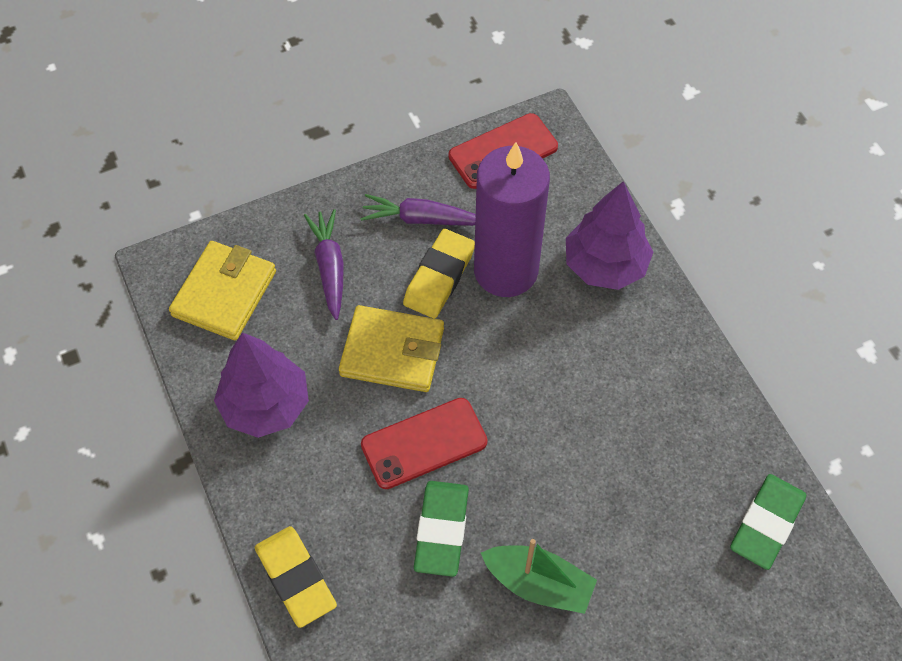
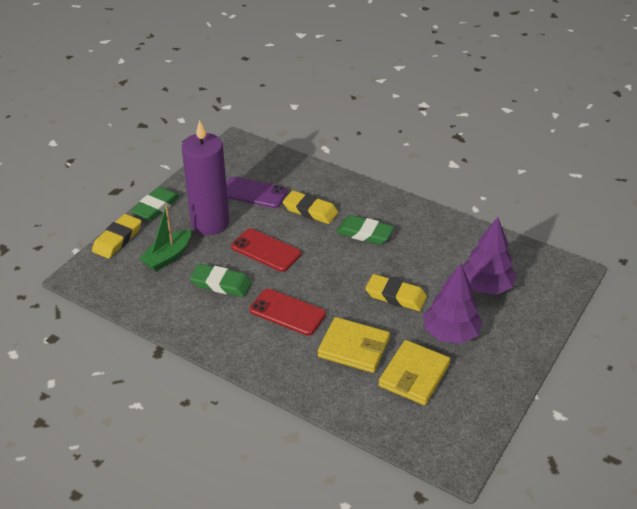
green eraser: [414,481,469,577] [730,474,806,570] = 2 -> [131,187,180,221] [190,264,252,297] [336,215,394,244] = 3
purple carrot: [304,209,344,320] [360,194,476,226] = 2 -> none = 0
purple phone: none = 0 -> [226,177,288,208] = 1
yellow eraser: [255,526,337,628] [403,229,475,318] = 2 -> [92,214,142,259] [283,190,338,224] [365,274,427,311] = 3

